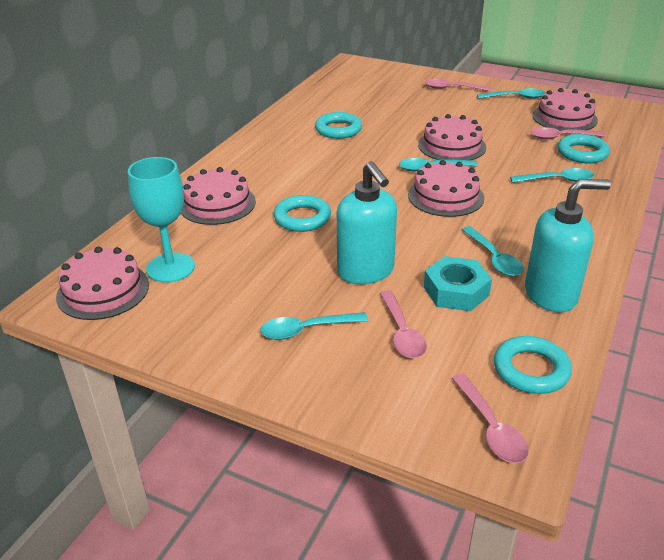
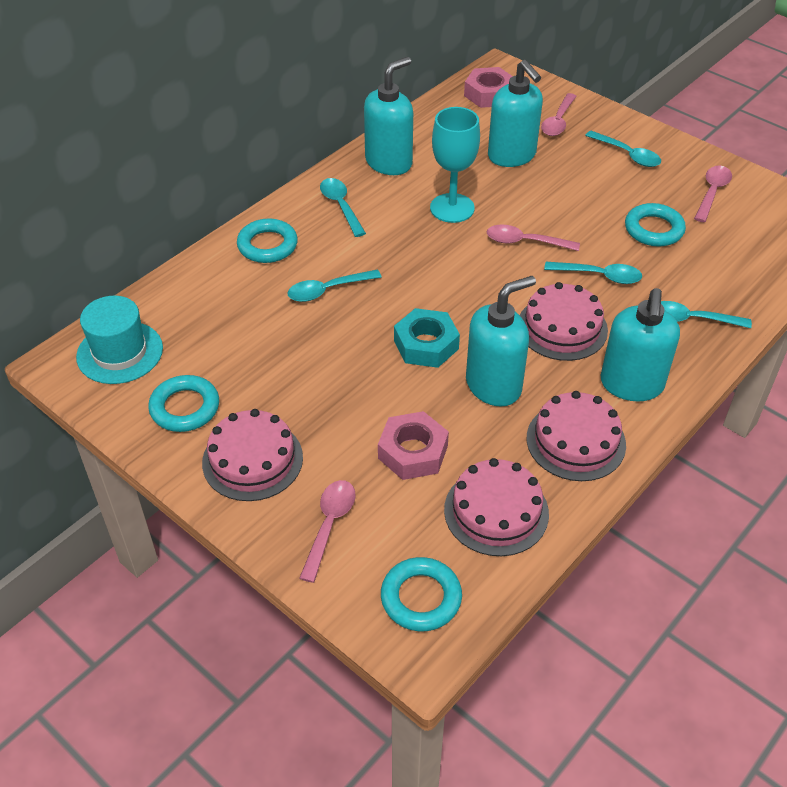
pink cake: [56,247,149,320] [181,167,256,225] [408,160,484,217] [418,114,486,160] [532,88,598,131] = 5 -> [202,409,303,501] [444,458,549,556] [520,282,608,361] [527,391,626,481] = 4
pink nut: none = 0 -> [378,411,449,480] [464,67,513,108] = 2
turquoise hat: none = 0 -> [76,296,163,384] = 1
turquoise soap dispenser: [337,161,397,284] [525,179,611,312] = 2 -> [364,57,413,175] [466,276,536,407] [488,60,543,167] [600,288,680,401] = 4

